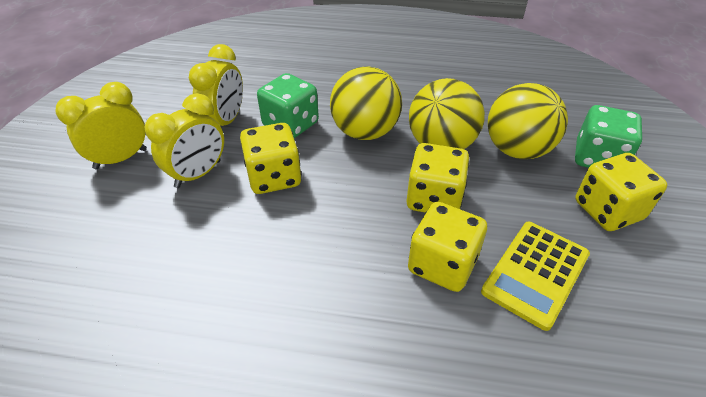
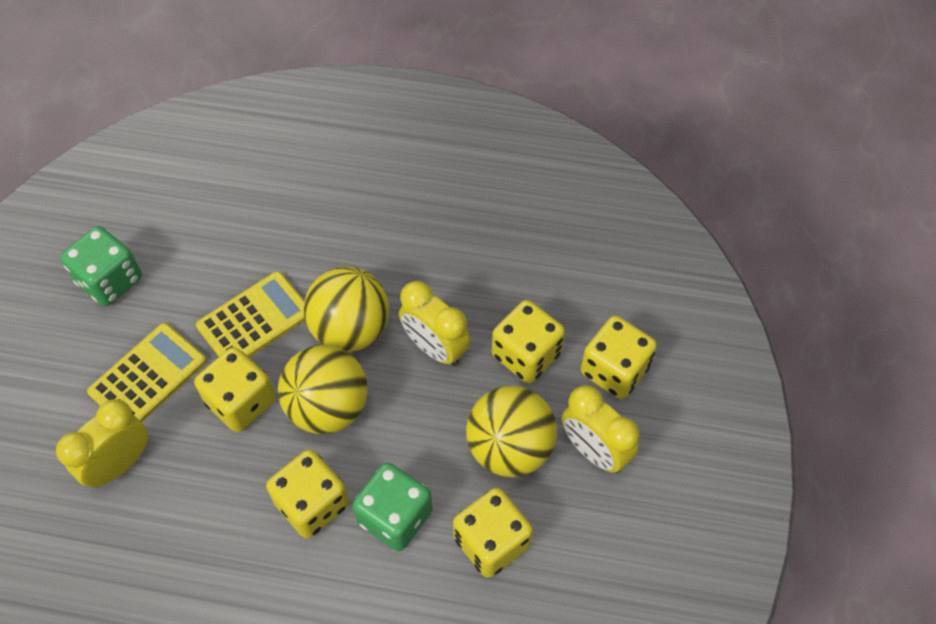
yellow calculator: [481,222,590,331] = 1 -> [87,323,207,422] [196,271,305,357] = 2
yellow dice: [240,123,301,194] [407,143,470,213] [408,202,487,292] [575,153,667,231] = 4 -> [194,347,276,432] [266,449,349,539] [453,488,533,578] [492,300,565,383] [581,316,657,399] = 5

